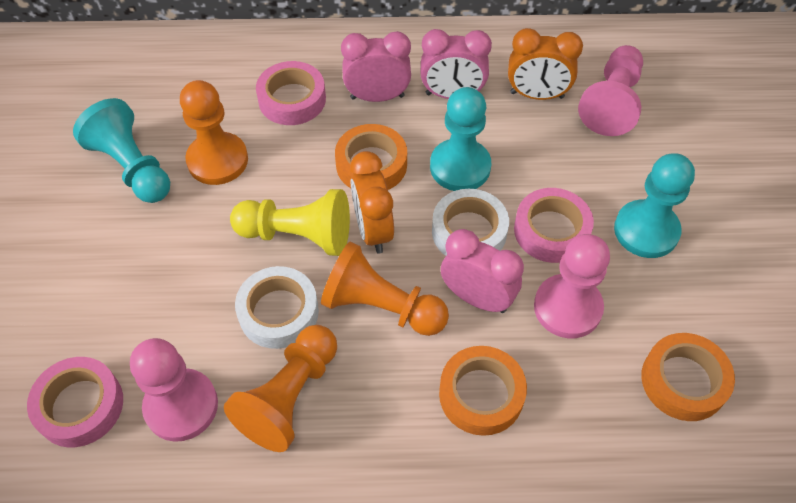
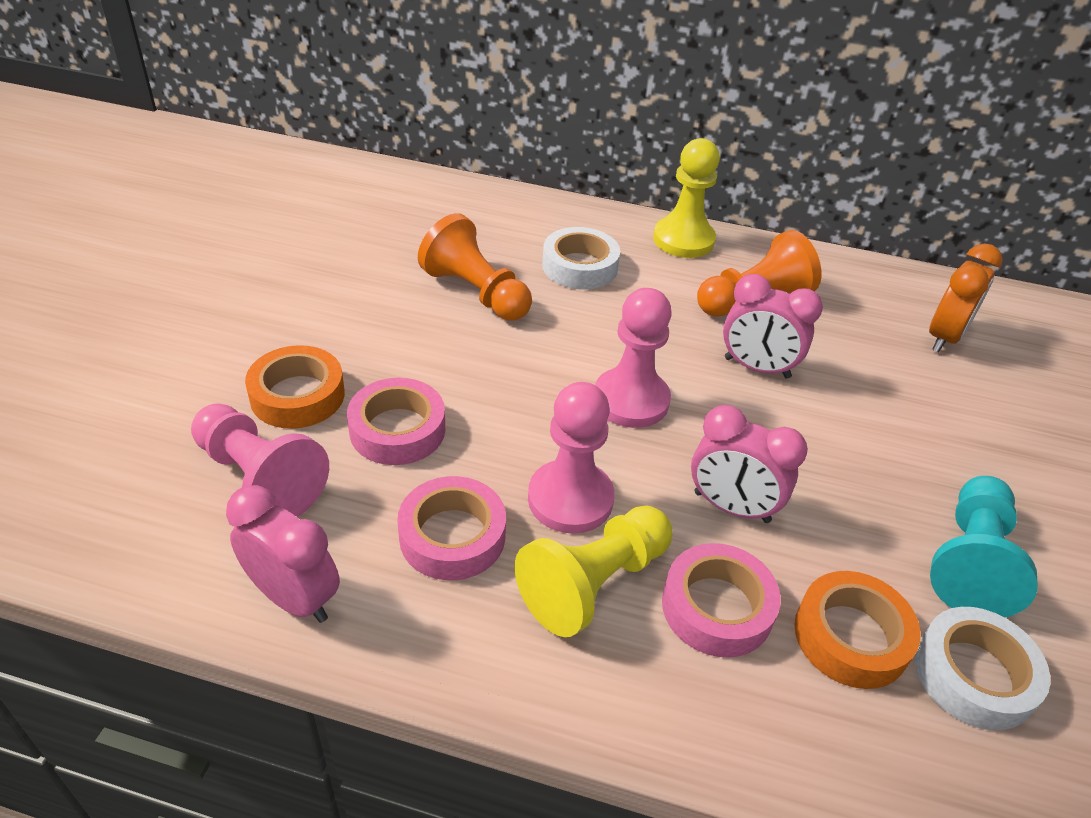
orange clock: [350,151,394,253] [508,28,583,100] = 2 -> [929,243,1003,352] = 1
orange pawn: [180,80,248,185] [224,325,337,452] [321,242,449,336] = 3 -> [418,213,532,321] [697,230,821,317] = 2
orange tape: [335,124,407,190] [439,346,527,436] [641,333,735,421] = 3 -> [245,345,345,429] [794,571,921,689] = 2
turquoise pawn: [73,98,170,203] [430,87,491,191] [614,153,695,258] = 3 -> [930,476,1038,617] = 1
yellow pawn: [230,189,350,256] = 1 -> [515,506,673,637] [653,138,720,258] = 2

